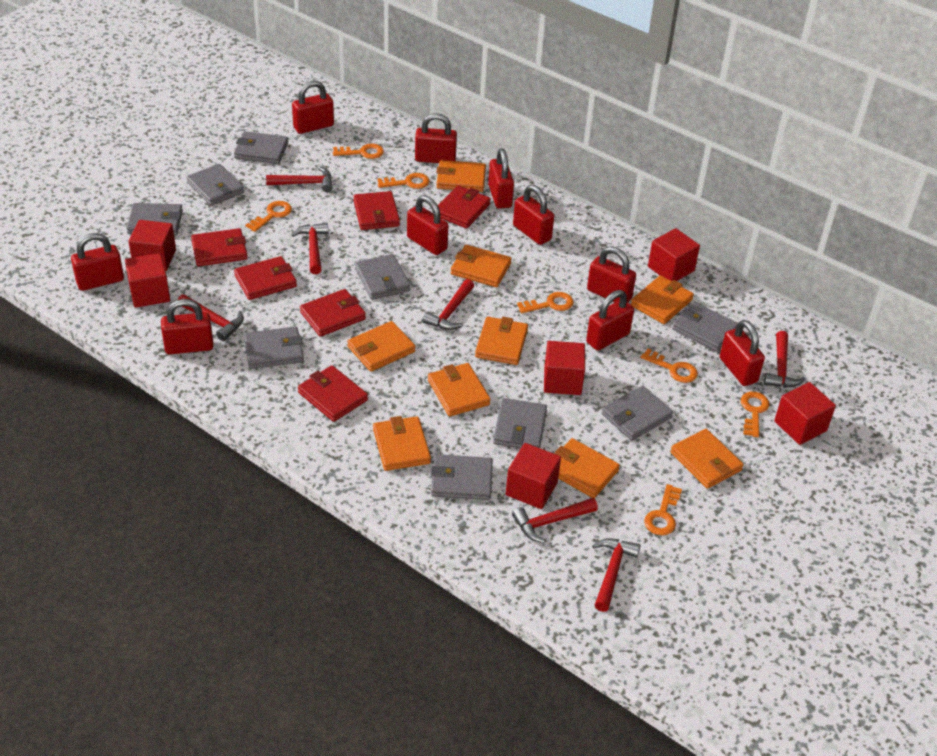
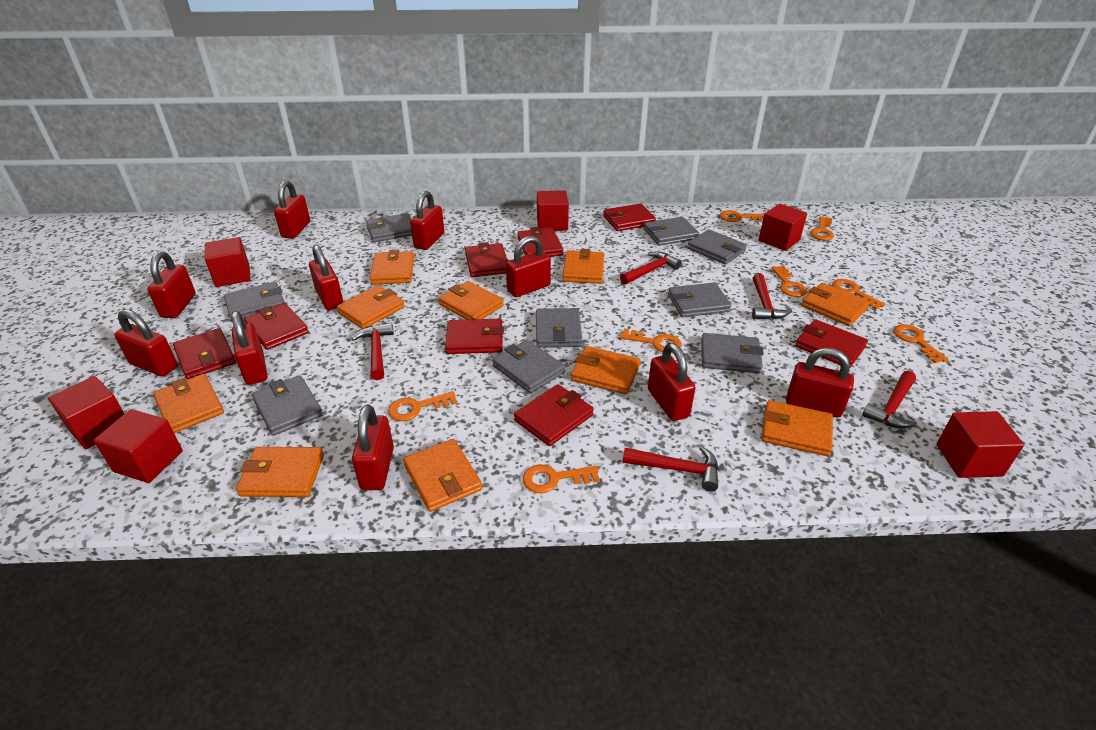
orange key: [246,201,292,232] [333,144,384,159] [378,173,430,189] [517,292,574,313] [641,349,698,383] [644,484,682,535] [741,392,769,437] = 7 -> [388,391,457,421] [523,464,600,493] [620,328,682,353] [720,210,764,222] [772,266,807,297] [810,216,834,241] [832,279,885,310] [894,324,948,363] = 8
orange wallet: [347,321,416,372] [373,416,431,471] [428,363,491,417] [436,160,486,192] [451,245,512,287] [475,317,528,365] [555,438,620,498] [631,275,694,324] [670,429,744,489] = 9 -> [153,374,224,433] [236,447,324,497] [337,285,405,329] [370,250,414,285] [403,439,482,512] [438,281,504,320] [562,249,604,284] [571,346,640,394] [761,400,833,456] [801,283,870,326] = 10
red hammer: [178,294,244,341] [266,166,333,192] [291,223,328,274] [422,279,474,330] [512,498,598,543] [592,538,641,612] [764,331,806,387] = 7 -> [351,323,394,380] [620,251,682,285] [622,446,718,492] [752,273,792,320] [862,371,917,429] = 5
red wallet: [191,228,248,266] [234,256,297,300] [298,365,368,422] [300,289,366,337] [353,191,400,230] [438,185,491,229] = 6 -> [173,328,236,379] [244,303,309,350] [445,319,504,354] [465,242,508,277] [514,384,594,446] [517,227,563,257] [603,203,656,231] [795,319,868,368] = 8

